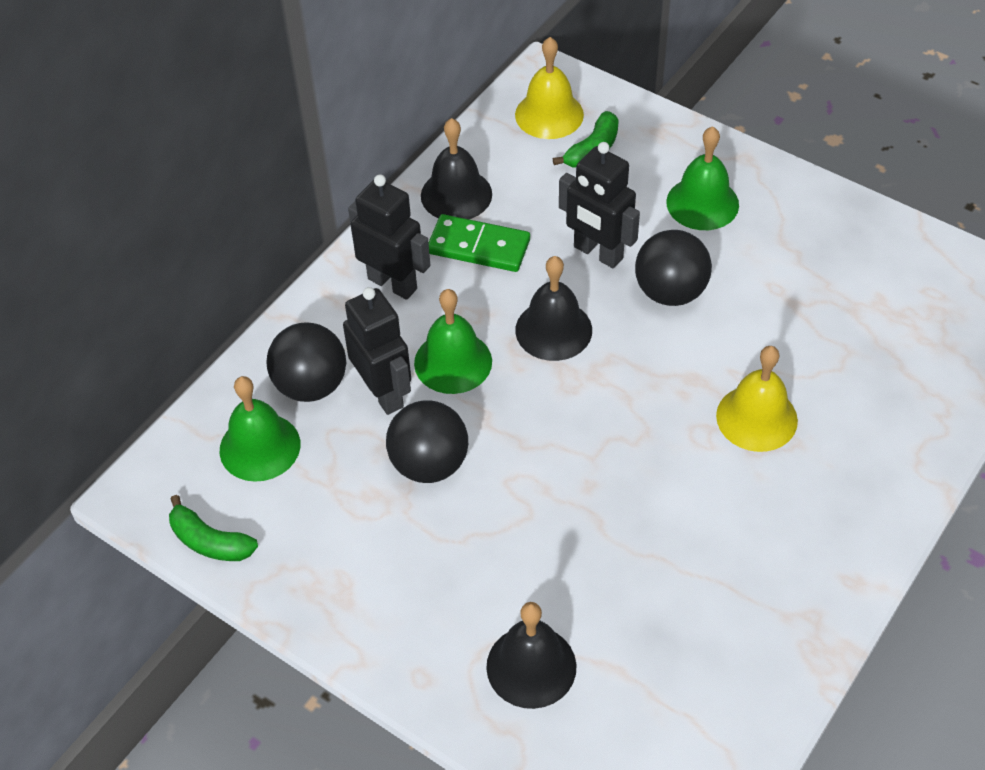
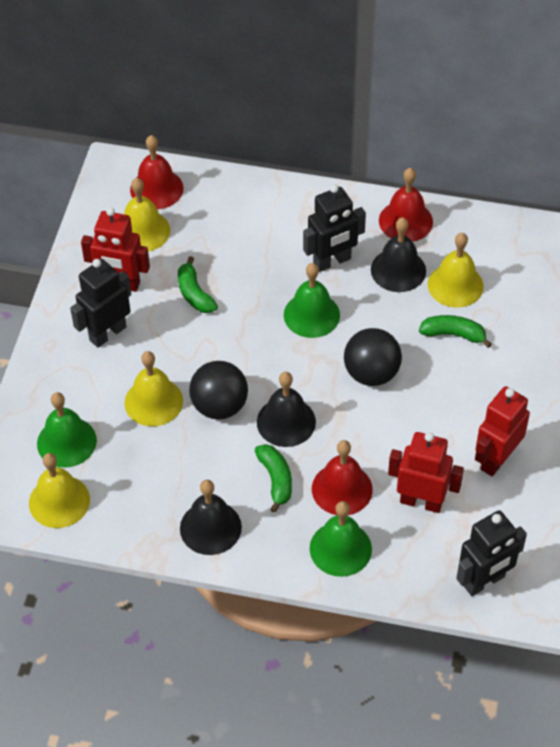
black ball: [266,322,346,402] [386,400,468,483] [635,230,712,306] = 3 -> [189,361,248,420] [344,328,402,386] = 2
green banana: [169,495,258,561] [553,111,619,168] = 2 -> [178,256,218,313] [255,444,292,513] [419,315,492,348] = 3
green domino: [428,214,530,272] = 1 -> none = 0
red bell: none = 0 -> [130,135,184,209] [312,440,373,515] [379,168,433,242] = 3
red robot: none = 0 -> [81,207,150,292] [388,432,464,513] [475,386,530,476] = 3
yellow bell: [515,37,584,139] [716,346,798,452] = 2 -> [29,453,90,528] [124,178,170,252] [124,351,183,426] [428,233,484,308] = 4

